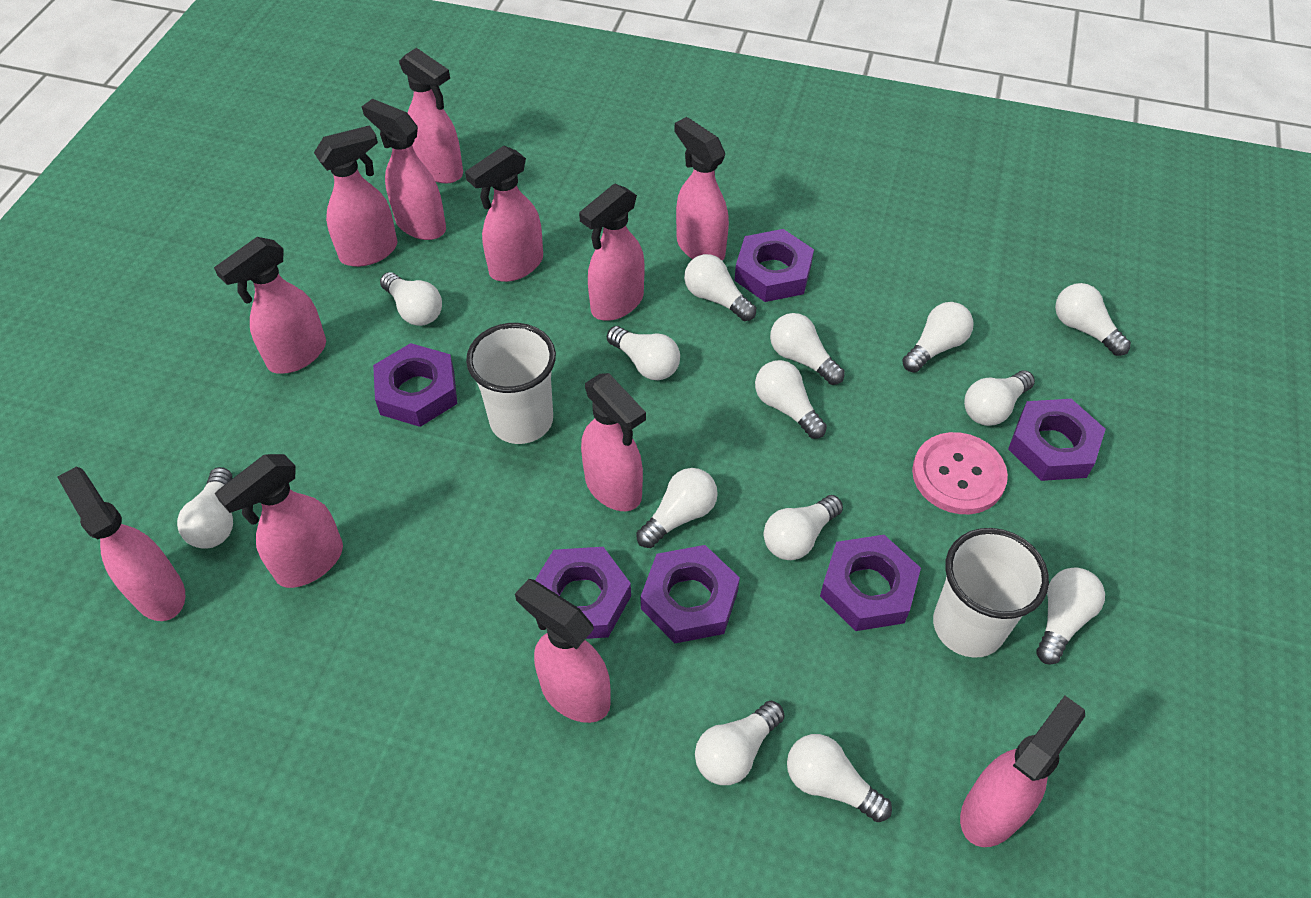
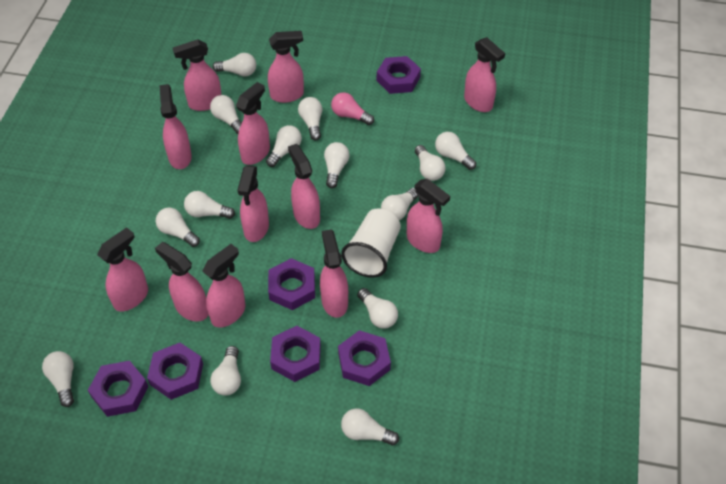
pink button: [912,432,1008,514] = 1 -> none = 0
pink light bulb: none = 0 -> [331,92,374,125] = 1
white cup: [466,323,556,444] [933,528,1049,658] = 2 -> [341,209,401,278] = 1

